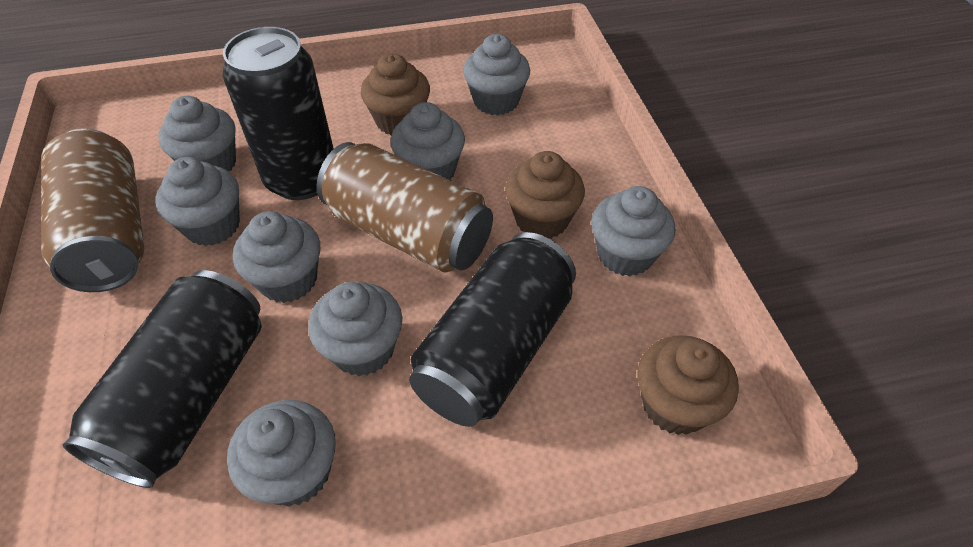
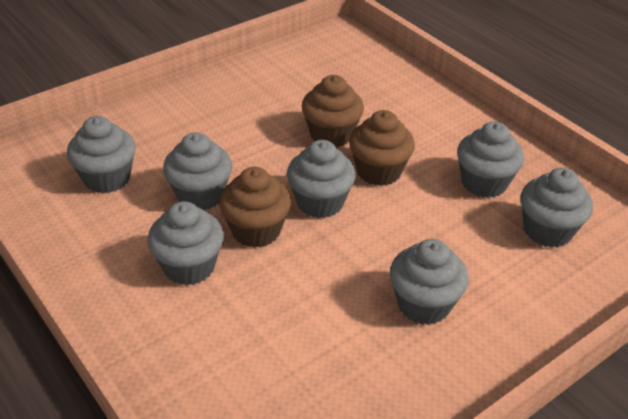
black can: [63,270,262,488] [223,27,334,200] [409,232,576,427] = 3 -> none = 0
brown can: [41,129,144,292] [317,142,493,272] = 2 -> none = 0
grey cupcake: [155,157,240,246] [158,96,236,171] [227,400,336,507] [233,211,320,303] [308,282,402,376] [391,102,465,180] [463,34,530,116] [591,186,675,276] = 8 -> [67,116,136,193] [147,201,224,286] [163,132,232,211] [287,140,356,218] [390,239,469,325] [457,121,524,198] [521,168,593,248] = 7

